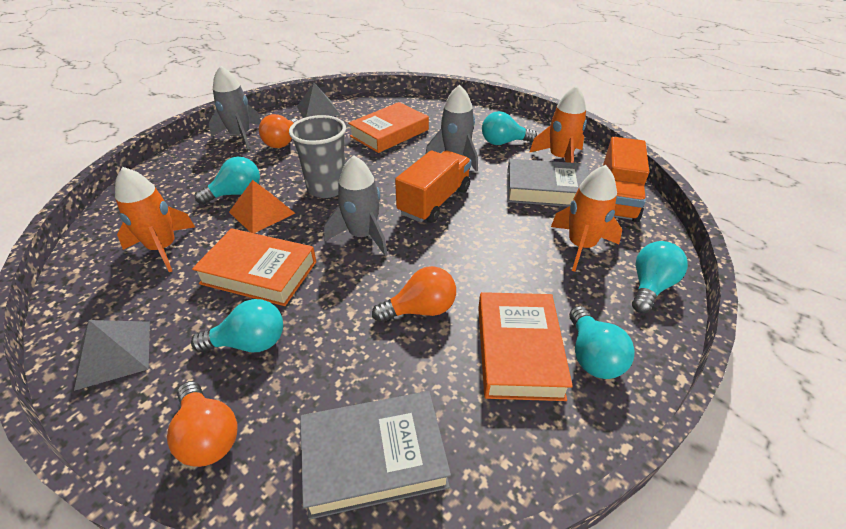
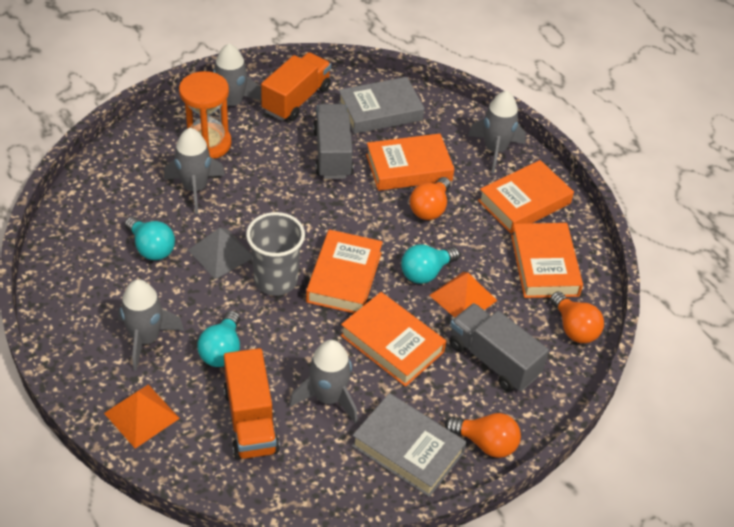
grey pyramid: [74,320,150,391] [297,83,340,118] = 2 -> [188,228,252,279] = 1
grey rocket: [209,65,261,149] [324,155,388,256] [426,85,478,172] = 3 -> [118,279,184,371] [164,128,225,214] [213,43,261,124] [289,340,358,424] [468,91,526,173] = 5
grey truck: none = 0 -> [313,104,353,179] [449,303,549,392] = 2
orange book: [192,228,316,306] [348,102,429,153] [478,292,573,401] = 3 -> [306,230,383,313] [341,292,446,387] [366,134,454,191] [478,160,574,234] [511,223,583,298] = 5
orange hourglass: none = 0 -> [179,71,231,159] = 1
orange pyramid: [229,180,295,233] = 1 -> [104,384,180,448] [429,272,497,318] = 2
orange rocket: [115,167,195,272] [529,85,587,163] [551,165,622,272] = 3 -> none = 0
turquoise light bulb: [191,299,283,352] [195,157,260,205] [482,111,537,145] [569,306,635,379] [632,241,688,313] = 5 -> [125,217,175,260] [197,311,240,367] [401,244,460,284] = 3

